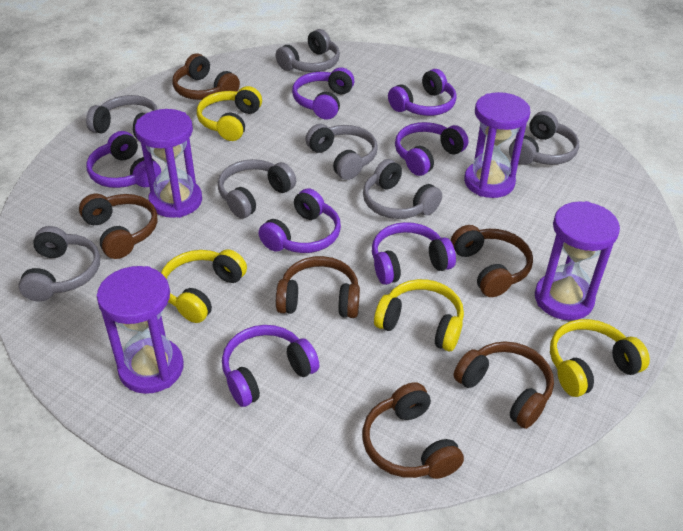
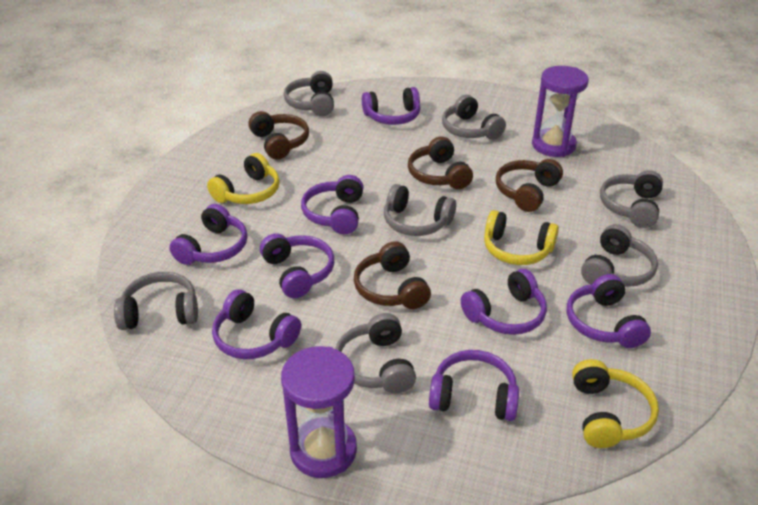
brown headphones: [79,194,157,259] [173,54,240,100] [276,256,360,318] [362,382,464,479] [451,225,533,297] [454,341,554,429] = 6 -> [248,111,309,160] [354,241,431,309] [408,136,473,189] [496,159,563,212] = 4
purple headphones: [86,131,161,188] [222,325,319,407] [258,188,341,253] [292,67,354,120] [372,222,456,285] [388,69,457,116] [395,122,468,176] = 7 -> [169,204,247,265] [212,289,301,359] [260,233,334,298] [301,175,363,234] [362,87,420,125] [429,350,519,421] [461,269,547,335] [566,274,651,348] = 8
purple hourglass: [97,266,184,394] [135,109,202,218] [464,92,530,198] [535,201,620,320] = 4 -> [281,346,357,478] [532,66,589,157] = 2
yellow headphones: [161,249,247,323] [197,86,262,141] [374,279,464,351] [550,319,650,397] = 4 -> [207,153,280,204] [484,210,559,265] [572,359,659,448] = 3

